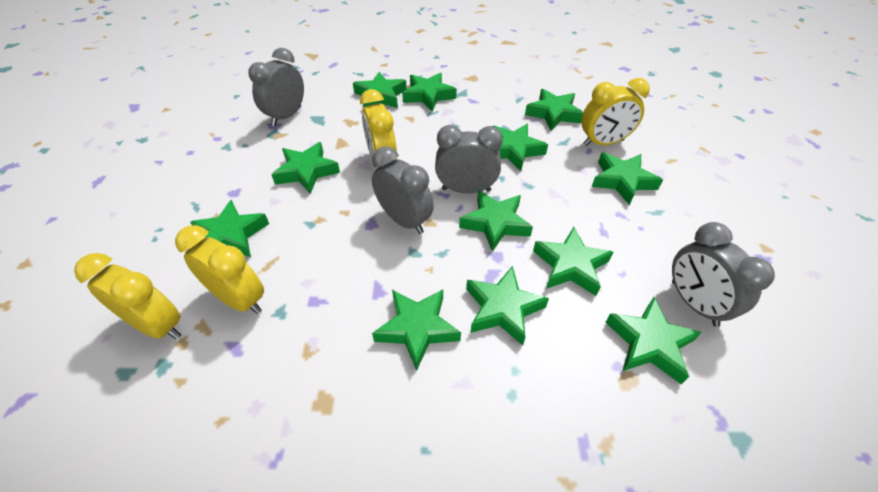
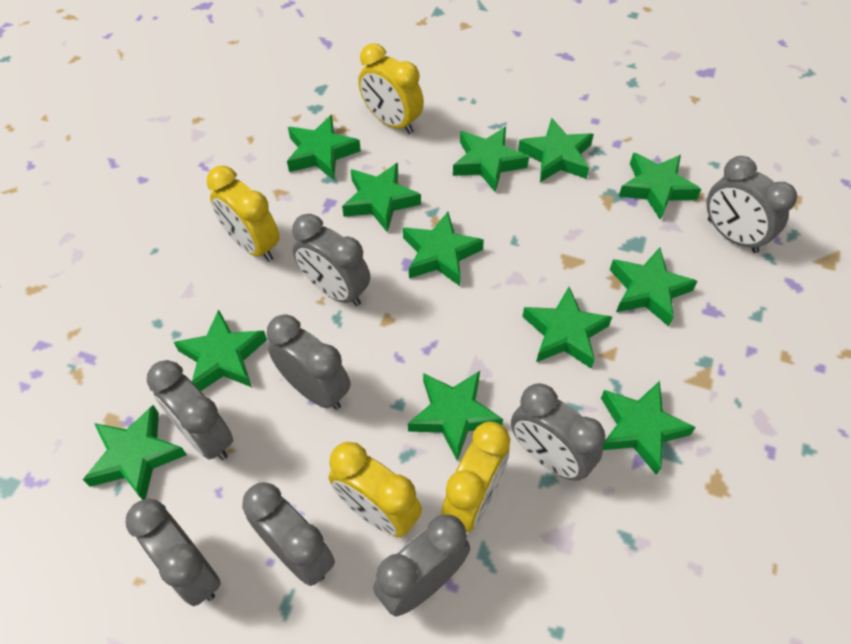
grey clock: [248,48,304,126] [372,146,434,234] [435,125,503,194] [672,222,775,327] = 4 -> [126,499,221,606] [147,360,233,460] [242,482,335,586] [267,314,351,410] [292,214,370,306] [373,514,470,616] [511,383,606,481] [706,156,797,253] = 8

